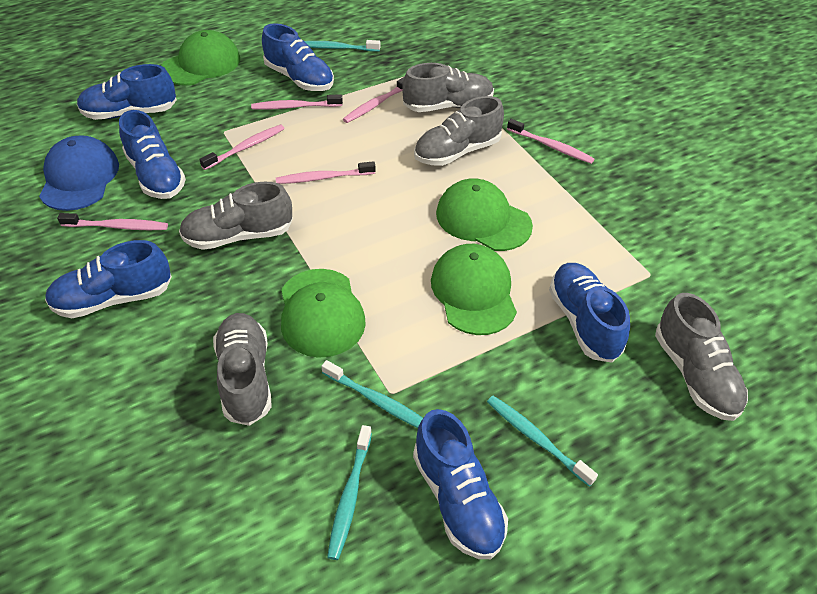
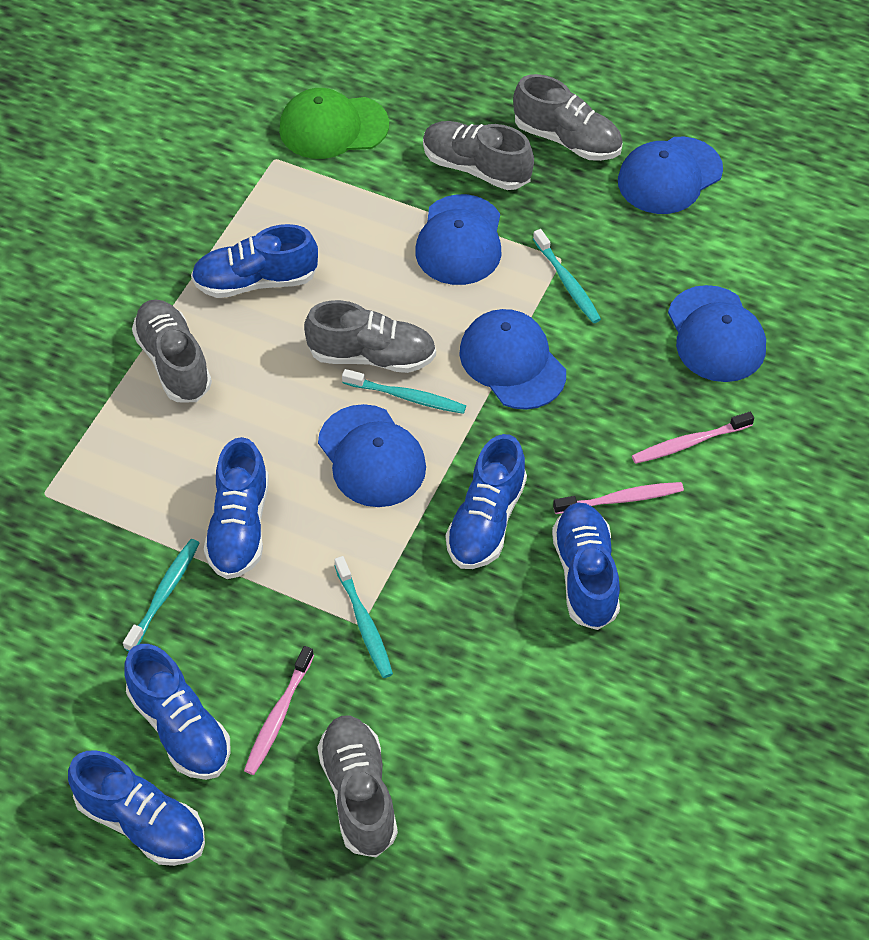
blue cap: [39,135,119,211] = 1 -> [318,404,426,507] [415,194,501,285] [459,309,566,410] [618,137,723,214] [668,285,766,382] = 5
green cap: [161,30,240,86] [281,269,366,357] [431,244,517,335] [436,178,533,251] = 4 -> [279,88,389,159] = 1
pink toothbrush: [57,213,168,230] [199,124,285,170] [251,94,343,110] [276,161,376,184] [343,77,404,123] [507,119,595,164] = 6 -> [244,646,314,775] [553,482,684,514] [632,412,754,464] = 3

